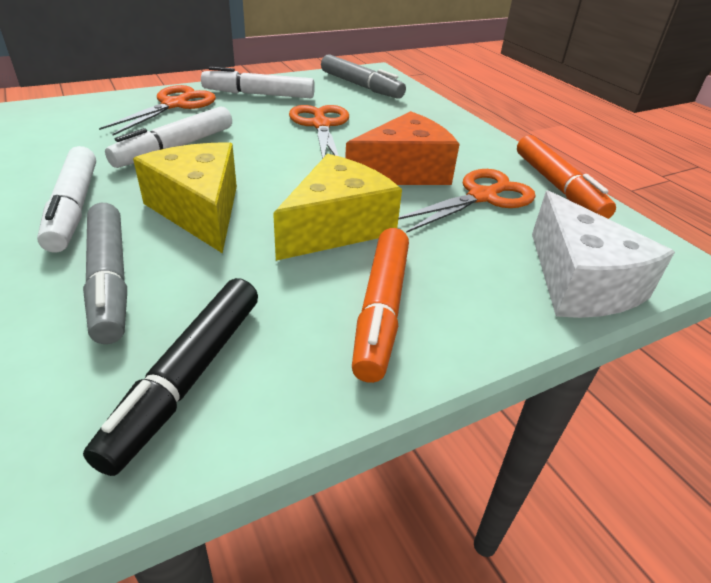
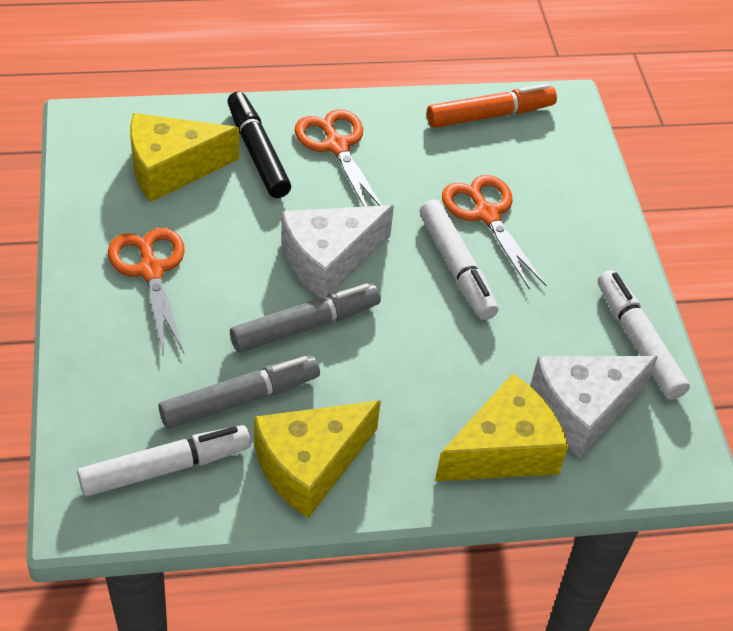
orange cheese: [345,111,459,185] = 1 -> none = 0
orange marker: [352,228,409,383] [517,135,616,219] = 2 -> [427,84,557,128] = 1
white cheese: [532,190,675,318] = 1 -> [281,205,394,298] [530,356,658,458] = 2
yellow cheese: [133,143,237,253] [273,154,402,261] = 2 -> [130,113,239,202] [254,400,381,518] [435,374,568,481] = 3

